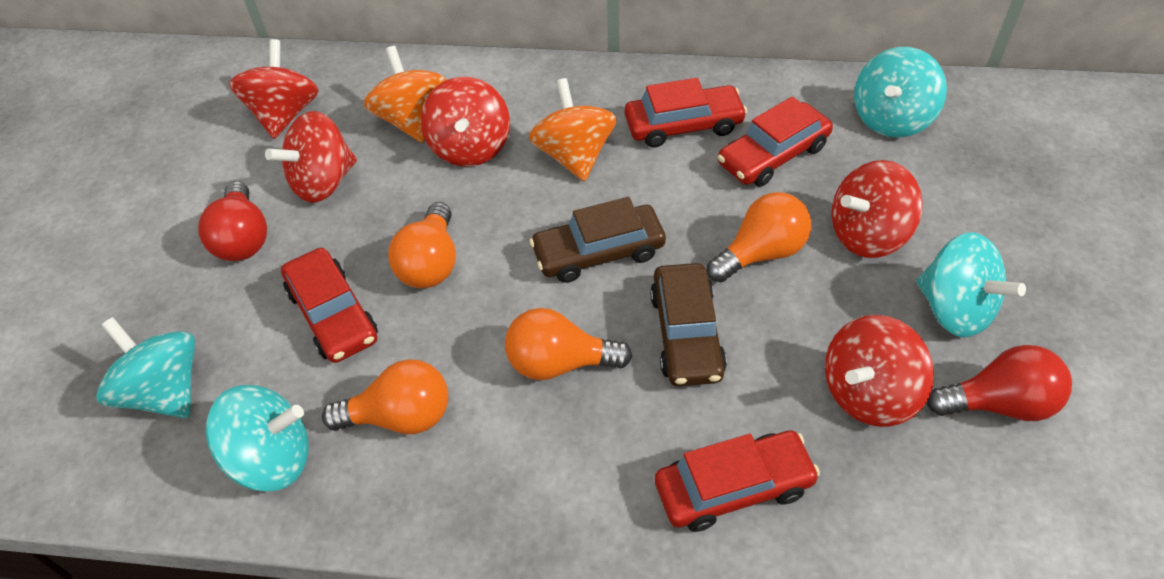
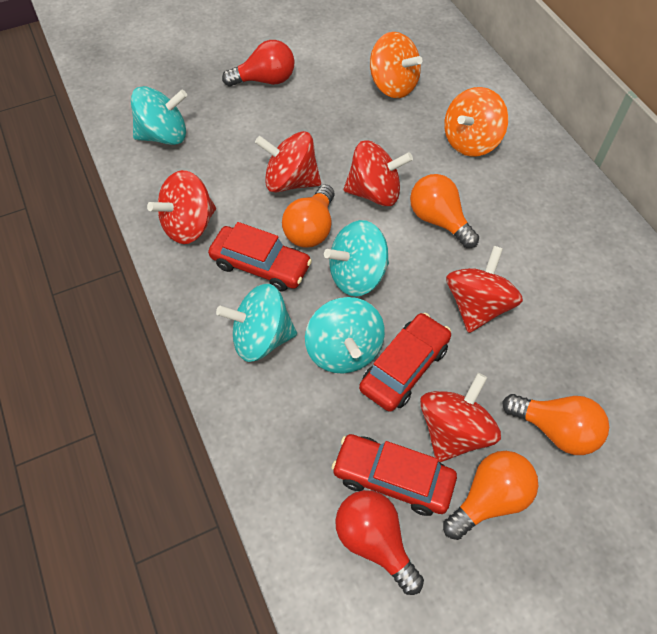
brown car: [530,197,666,283] [650,263,727,386] = 2 -> none = 0
red car: [281,248,378,363] [625,78,747,147] [655,430,820,532] [718,96,833,187] = 4 -> [208,222,312,291] [332,434,457,516] [359,313,451,412] = 3

